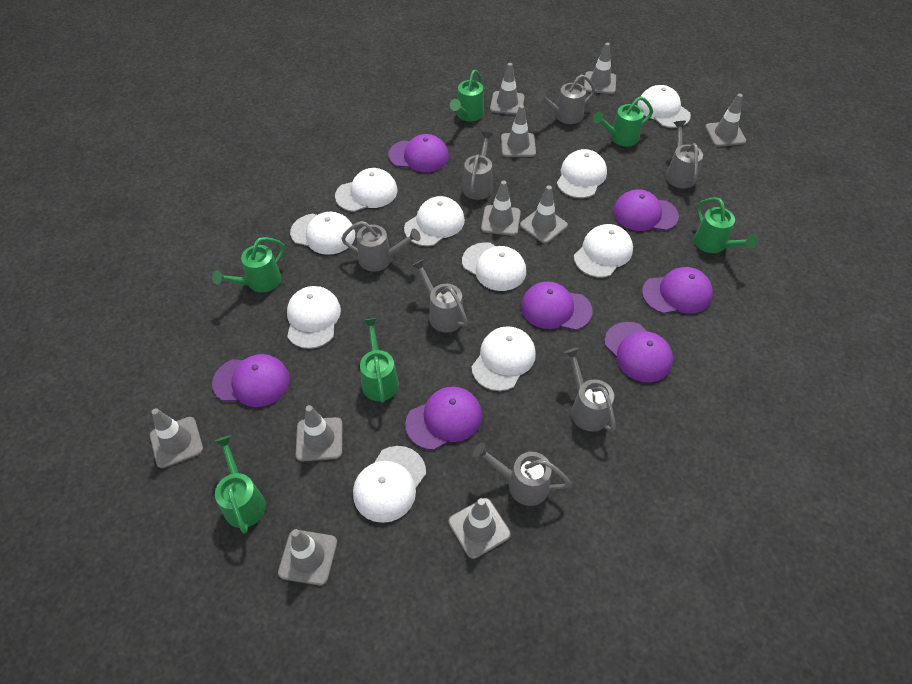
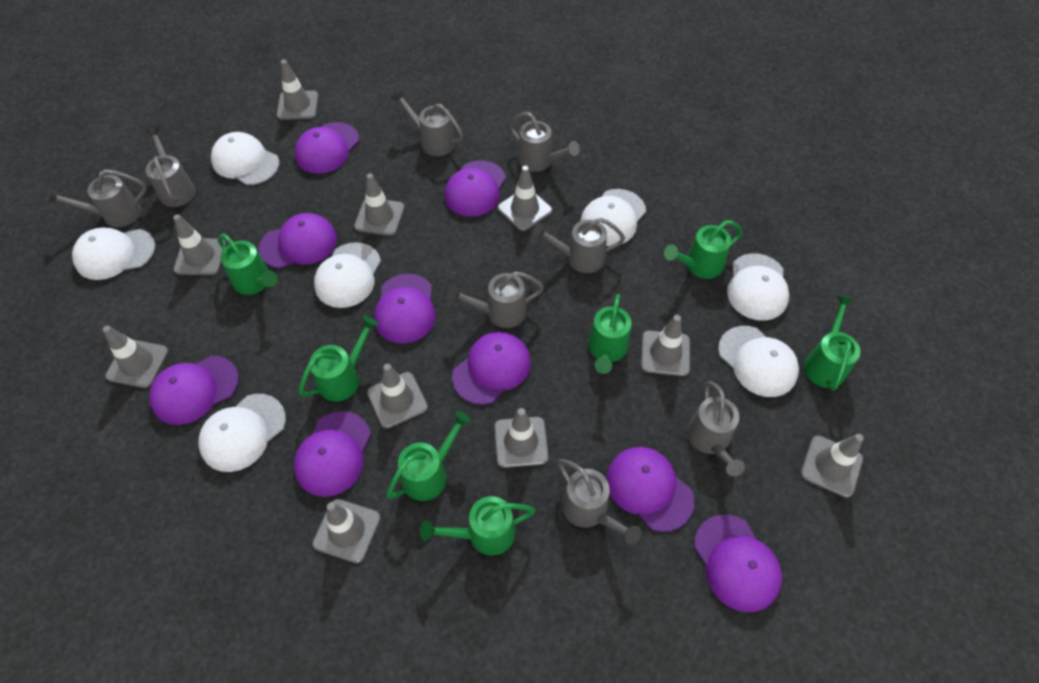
green watering can: [212,237,285,292] [215,435,266,534] [360,318,399,403] [450,70,484,121] [593,96,653,146] [694,197,757,253] = 6 -> [218,234,278,295] [299,316,379,402] [386,411,471,501] [420,496,535,556] [588,294,631,374] [664,220,742,279] [804,295,860,391] = 7
grey watering can: [341,221,421,271] [412,259,468,333] [462,131,493,200] [473,442,571,506] [536,74,595,124] [564,348,616,432] [666,121,703,188] = 7 -> [46,169,147,227] [145,127,196,207] [391,90,463,156] [447,271,544,328] [509,112,580,172] [532,218,625,273] [558,459,641,545] [687,381,745,476] = 8
purple cap: [212,354,290,407] [388,134,449,172] [405,387,482,450] [521,282,593,330] [604,322,673,382] [613,189,679,231] [642,267,713,314] = 7 -> [149,356,239,425] [259,213,337,269] [294,411,371,497] [295,122,359,174] [374,274,436,344] [445,160,506,216] [452,332,531,405] [606,447,694,532] [694,515,782,612] = 9
white cap: [287,286,341,349] [290,212,355,255] [335,168,397,212] [353,446,426,523] [404,196,465,246] [462,242,526,291] [471,326,536,391] [557,149,607,198] [574,224,633,277] [638,85,691,128] = 10 -> [72,228,156,280] [198,394,286,472] [211,132,280,185] [314,242,381,308] [580,189,646,246] [718,326,799,397] [727,253,789,321] = 7

